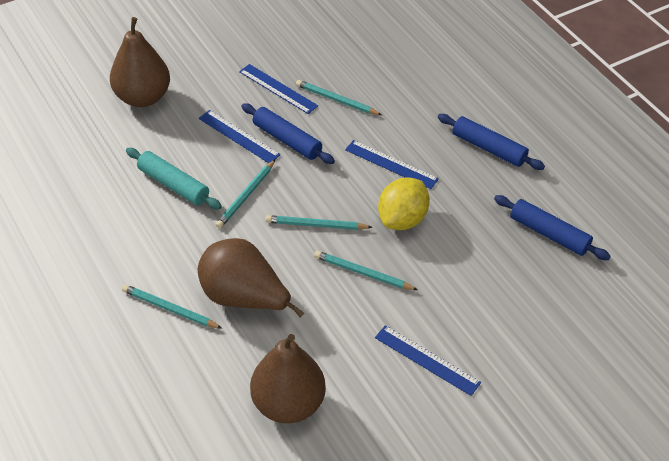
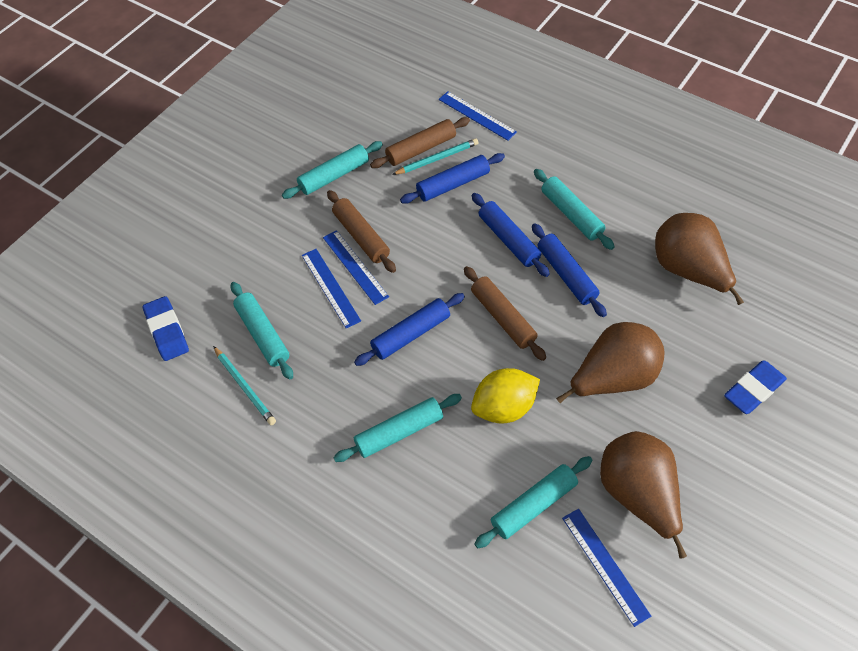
blue eraser: none = 0 -> [143,296,189,361] [724,360,787,414] = 2
blue rolling pin: [241,103,335,164] [438,114,545,170] [494,195,611,260] = 3 -> [354,293,465,366] [400,153,505,204] [472,193,550,277] [532,223,607,317] = 4
brown rolling pin: none = 0 -> [327,190,396,273] [370,117,470,168] [464,266,546,361] = 3
turquoise pencil: [122,284,222,329] [216,160,275,229] [265,215,373,230] [296,80,382,115] [314,251,418,290] = 5 -> [213,346,276,425] [392,138,478,175] = 2
turquoise rolling pin: [126,148,222,209] = 1 -> [231,282,293,380] [282,141,383,199] [333,394,462,462] [474,456,592,548] [534,169,615,250] = 5

